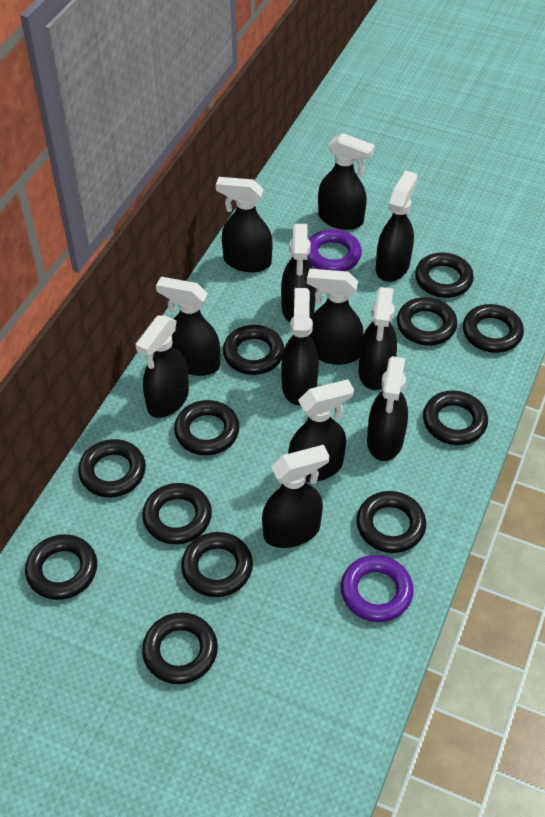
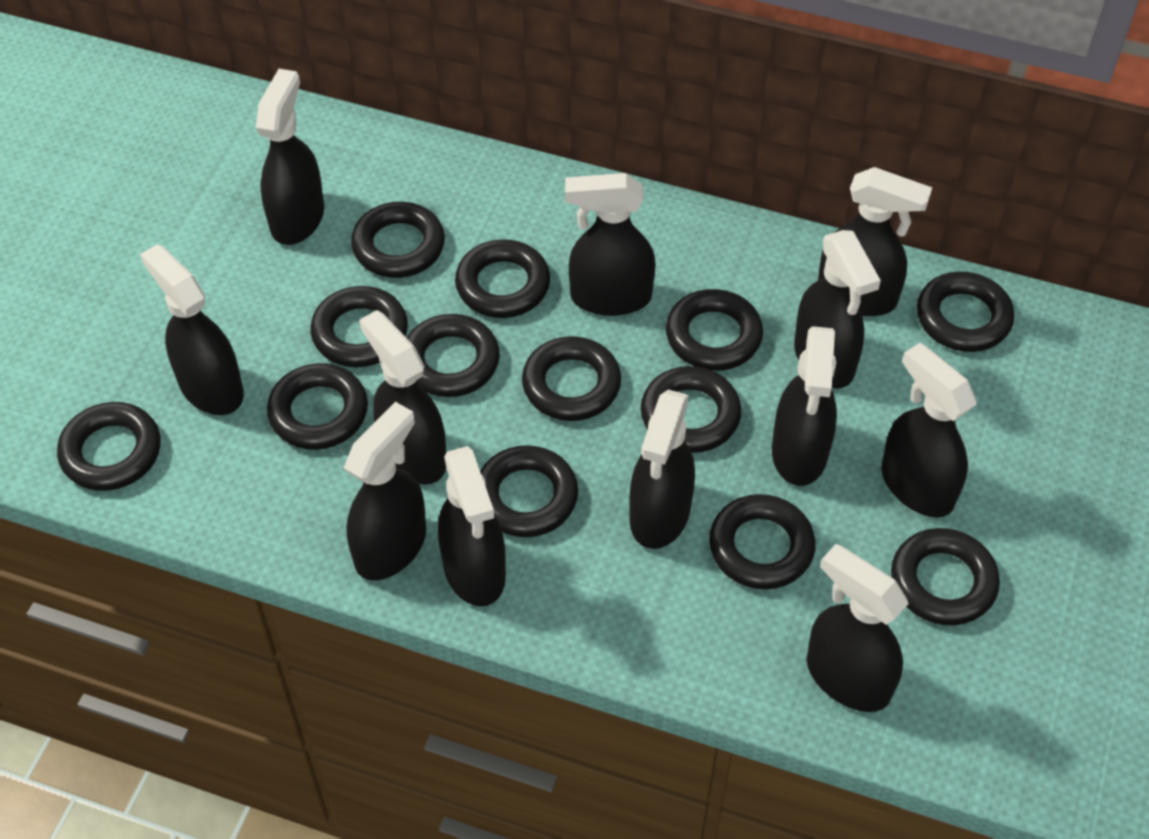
black ring: [25,534,97,600] [78,439,146,497] [142,483,212,544] [142,612,218,684] [174,400,240,455] [181,532,253,597] [223,325,284,375] [356,491,426,553] [397,297,457,346] [415,253,474,298] [423,391,488,445] [463,304,524,353] = 12 -> [57,402,161,491] [267,363,368,450] [310,286,408,367] [351,202,445,278] [407,314,500,397] [455,240,550,318] [480,445,578,537] [522,336,621,421] [641,366,741,453] [666,289,763,371] [709,494,815,589] [891,528,1000,625] [917,271,1014,352] = 13
purple ring: [307,229,362,271] [341,555,414,622] = 2 -> none = 0

